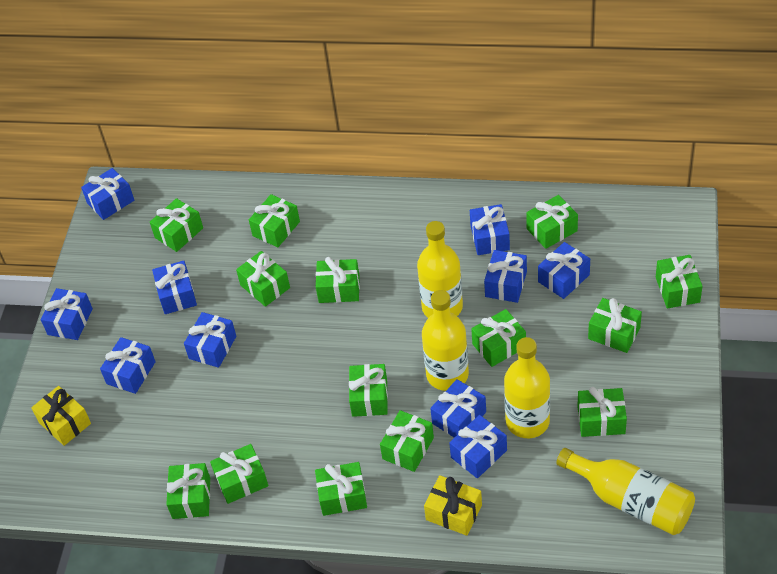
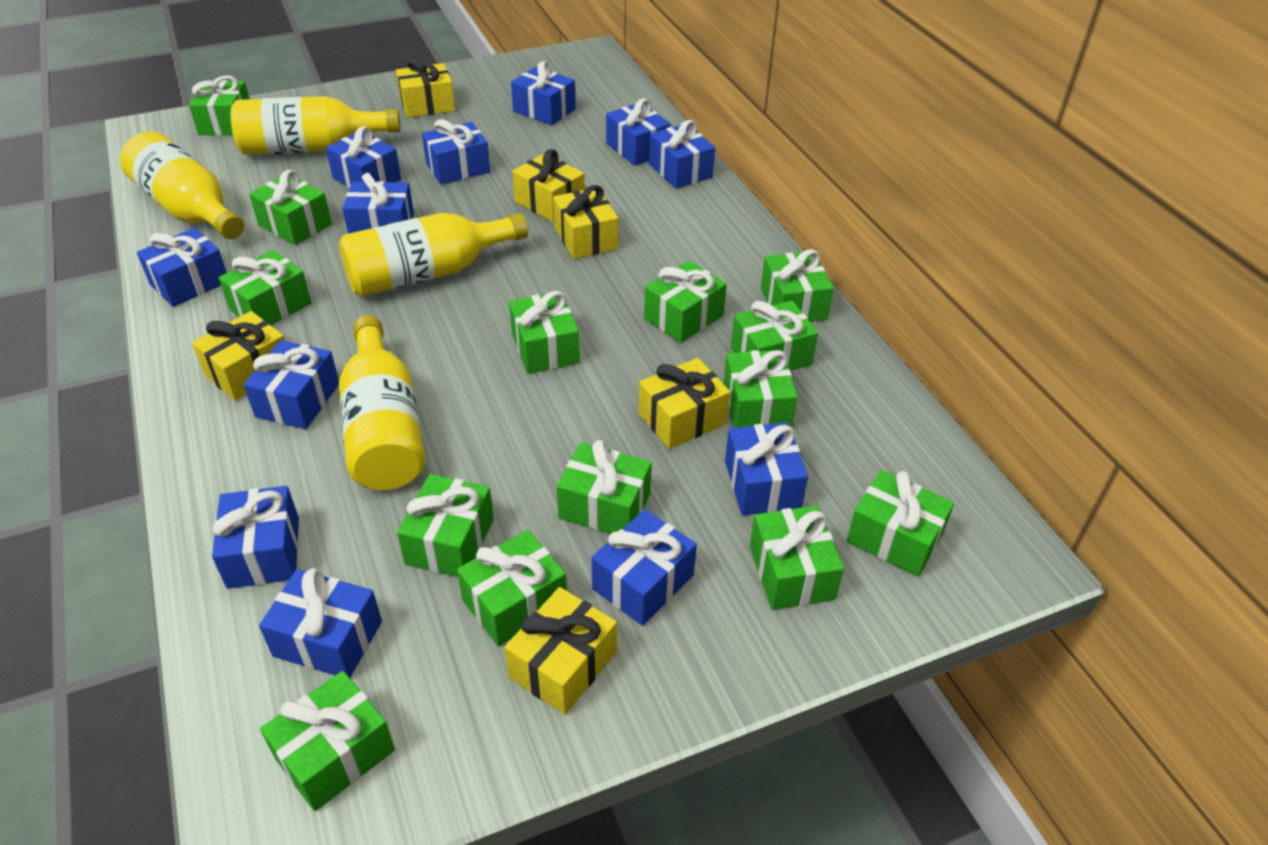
blue gift: [41,288,93,340] [81,168,134,220] [100,337,156,394] [152,261,197,314] [184,312,236,368] [430,379,486,438] [449,415,507,478] [470,204,510,255] [484,250,527,303] [538,242,590,299] = 10 -> [137,228,227,307] [212,486,299,589] [244,340,339,429] [259,568,382,678] [326,126,401,188] [342,173,414,234] [422,119,490,184] [511,61,576,125] [592,509,697,626] [606,98,671,166] [649,120,715,189] [725,422,808,515] = 12
yellow gift: [31,386,91,446] [424,475,482,536] = 2 -> [192,311,285,401] [396,58,455,118] [504,587,617,715] [512,149,585,223] [553,185,618,259] [639,358,731,449] = 6

